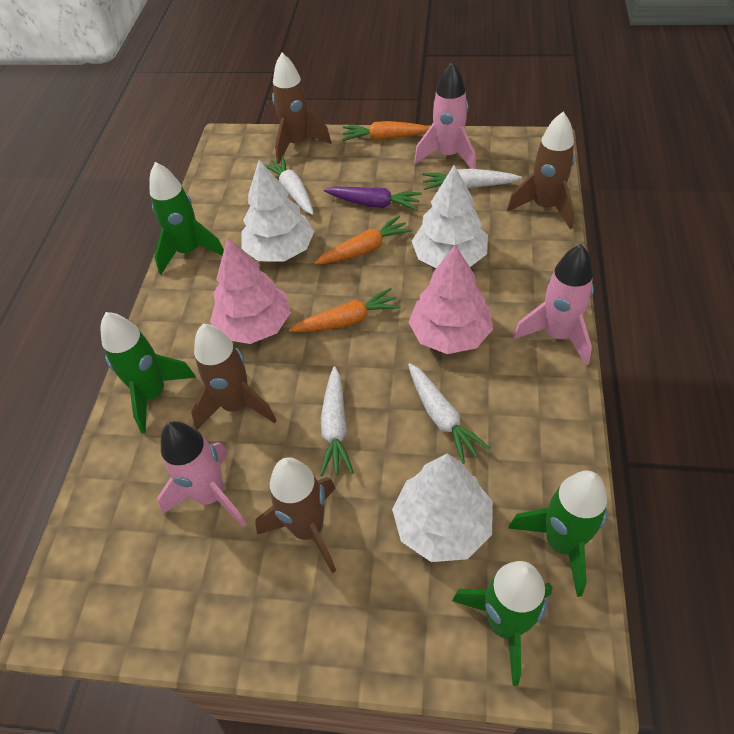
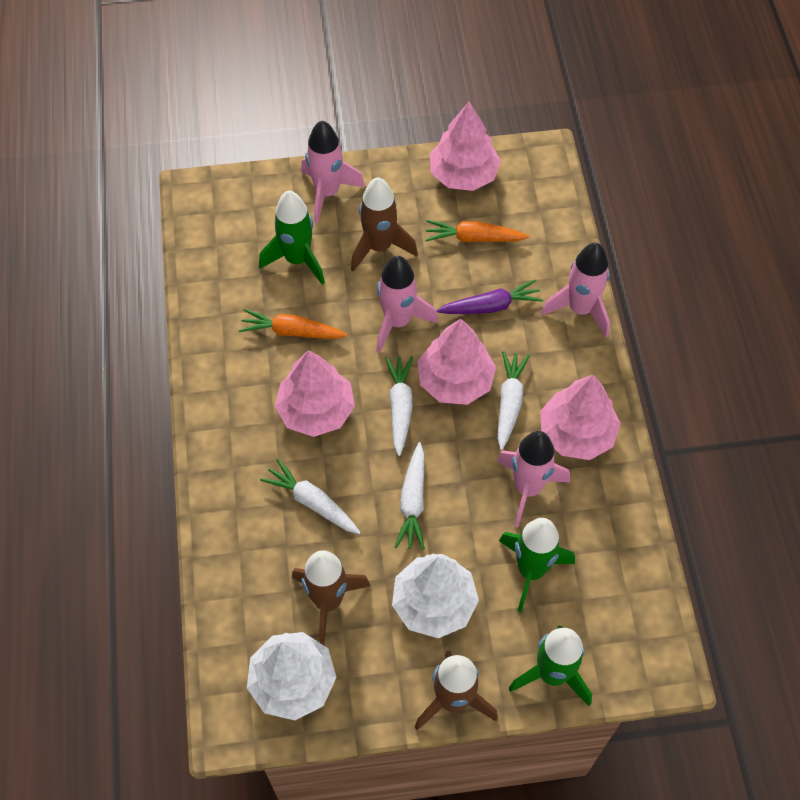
brown rocket: [191,324,277,430] [255,457,336,573] [272,53,331,164] [507,112,575,229] = 4 -> [292,550,371,645] [351,177,418,272] [415,651,498,730] = 3
green rocket: [100,312,196,433] [149,162,224,274] [452,561,553,686] [508,471,608,597] = 4 -> [259,191,325,285] [499,518,575,612] [509,625,592,706] = 3
orange carrot: [289,288,401,332] [314,216,412,265] [342,121,430,141] = 3 -> [239,309,347,339] [425,220,529,242] = 2
pink rocket: [157,421,246,527] [414,62,476,169] [513,244,594,366] = 3 -> [301,120,365,223] [376,256,438,353] [497,431,570,527] [541,243,610,338] = 4
pink tree: [210,238,291,344] [408,245,493,354] = 2 -> [275,350,355,437] [418,318,496,405] [430,102,501,191] [540,374,621,460] = 4
white tree: [242,160,314,262] [392,453,493,562] [412,165,488,268] = 3 -> [247,632,336,720] [392,554,479,638] = 2

